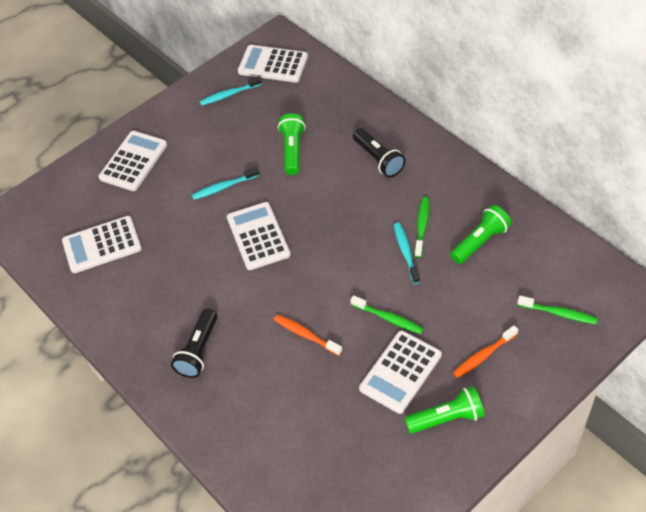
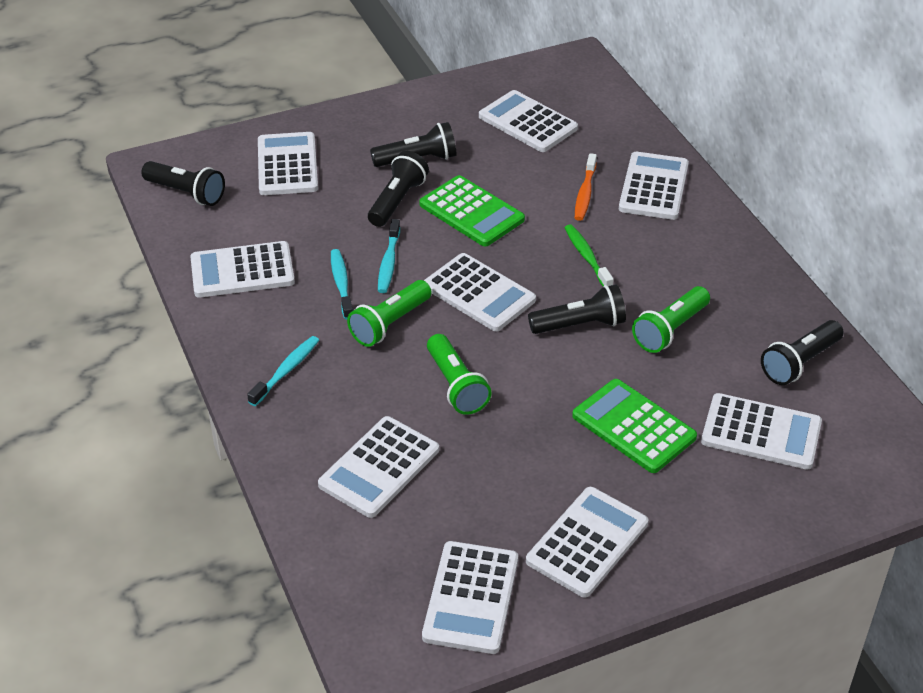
black flashlight: [171,309,217,378] [353,128,405,177] = 2 -> [141,161,225,206] [368,151,429,227] [370,122,456,167] [528,284,626,334] [761,320,844,385] = 5
green calculator: none = 0 -> [419,175,525,247] [572,379,697,473] = 2
green toothbrush: [350,295,424,334] [415,197,429,258] [517,295,598,324] = 3 -> [565,225,614,286] = 1
orange toothbrush: [274,315,342,356] [453,325,518,378] = 2 -> [575,153,597,221] = 1
white calculator: [62,216,142,273] [99,131,167,191] [227,202,291,270] [238,45,308,83] [359,330,442,414] = 5 -> [190,241,295,298] [258,132,318,195] [318,416,439,518] [422,541,518,654] [424,253,536,331] [479,90,578,152] [526,487,649,598] [619,152,689,220] [701,393,822,470] = 9

